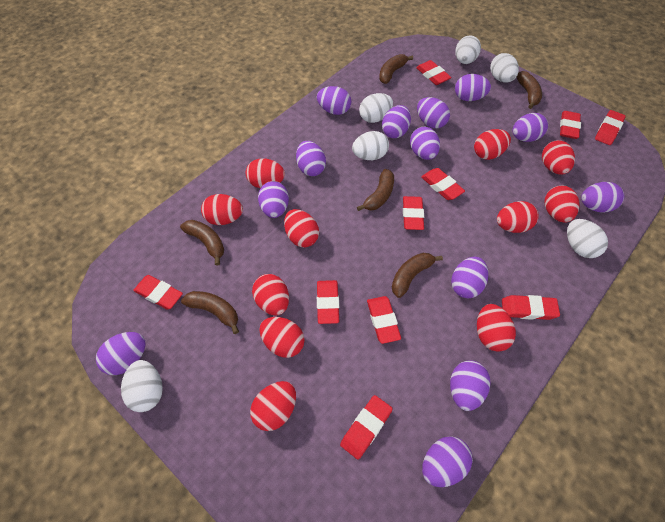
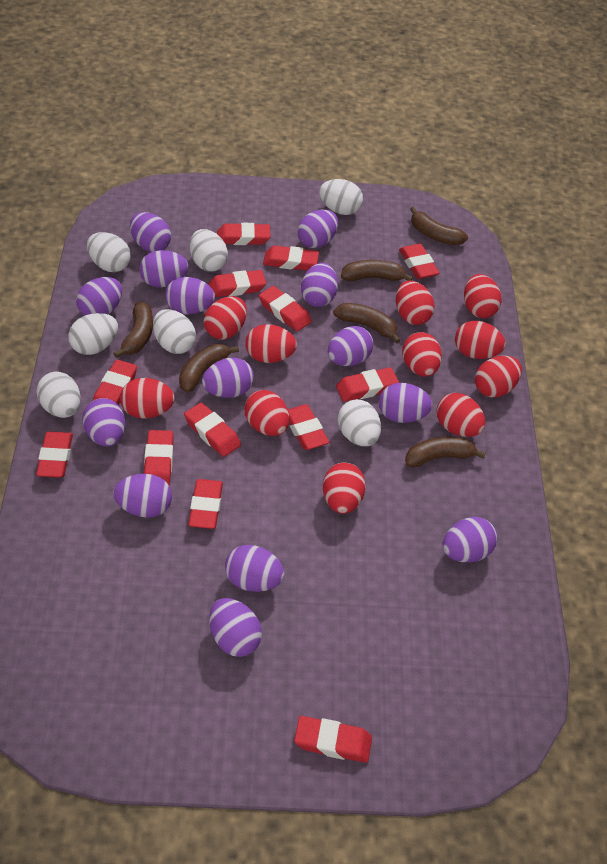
purple egg: [96,332,146,375] [258,181,289,218] [296,141,326,176] [317,86,351,115] [382,105,411,138] [410,127,440,160] [417,97,450,128] [422,436,473,487] [450,360,490,411] [451,257,488,298] [455,74,491,101] [512,113,548,142] [581,182,624,212] = 13 -> [76,277,122,316] [82,398,125,446] [113,474,172,518] [130,212,171,252] [139,250,188,287] [165,277,215,314] [202,358,254,398] [209,598,262,657] [225,545,285,592] [298,209,338,248] [301,263,338,307] [328,326,373,366] [379,383,433,423] [443,517,497,563] = 14
red eraser: [133,275,183,310] [317,280,339,324] [340,395,393,459] [367,296,401,344] [403,196,424,230] [416,60,452,85] [421,168,465,200] [502,295,560,320] [560,111,581,139] [595,110,626,145] = 10 -> [36,432,73,478] [93,360,137,405] [144,430,173,486] [184,402,241,457] [188,479,223,529] [208,270,266,297] [217,223,271,245] [259,286,312,332] [263,246,319,271] [288,404,329,450] [294,716,372,763] [336,367,399,402] [399,244,439,279] = 13
white egg: [121,360,163,412] [352,131,389,160] [359,93,393,123] [455,35,481,64] [490,53,519,82] [567,219,608,258] = 6 -> [37,372,81,418] [68,313,118,355] [87,232,131,272] [153,309,196,354] [190,229,228,271] [319,179,363,215] [338,399,381,446] = 7

